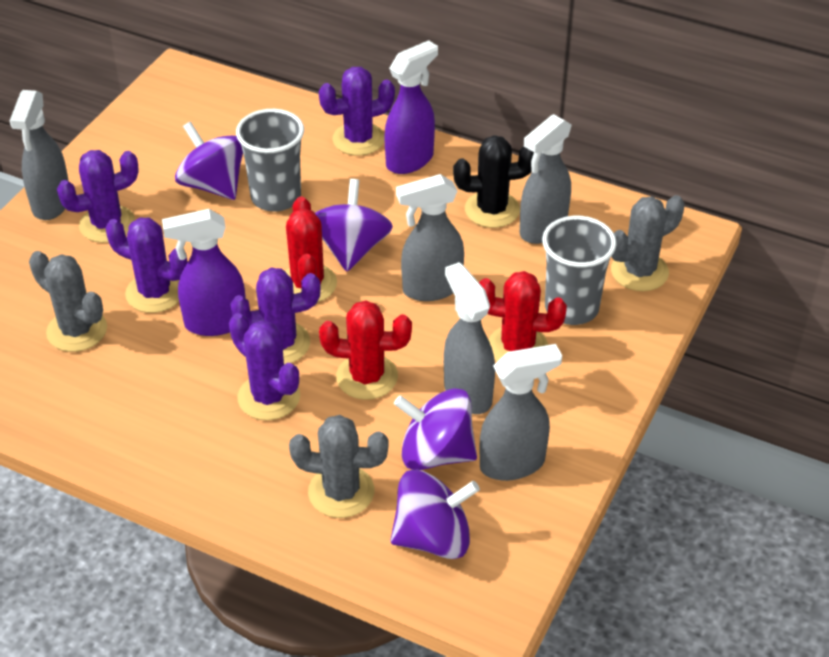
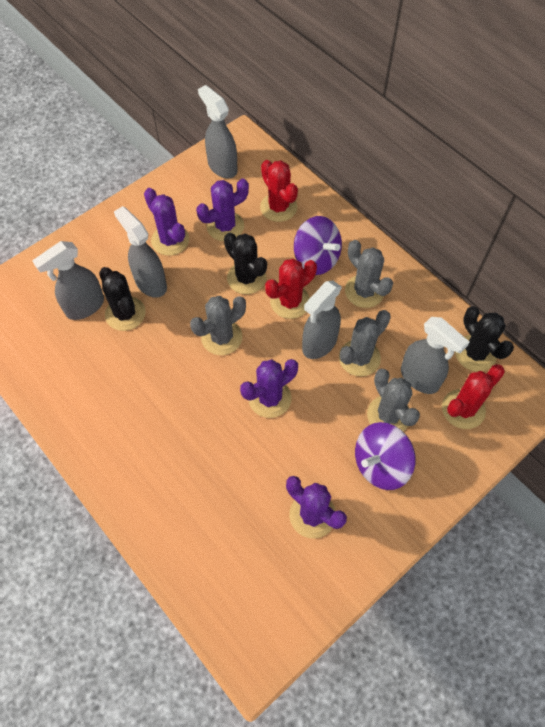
black cactus: [453,135,534,228] = 1 -> [99,267,146,331] [224,233,267,294] [455,306,514,372] = 3
grey cactus: [29,251,107,352] [289,415,389,518] [611,195,684,291] = 3 -> [190,296,246,355] [339,310,391,377] [345,240,393,308] [367,369,420,431] = 4
grey cup: [236,109,304,212] [542,216,617,325] = 2 -> none = 0
purple cactus: [57,150,139,243] [105,218,188,313] [229,313,300,420] [230,268,321,365] [319,67,395,156] = 5 -> [144,188,189,256] [196,179,249,241] [240,359,298,418] [286,476,347,539] = 4
purple spinning top: [175,121,243,200] [315,179,393,272] [390,470,480,559] [394,388,477,470] = 4 -> [294,216,342,275] [355,422,416,490] = 2
purple spray bottle: [162,209,246,336] [385,40,438,174] = 2 -> none = 0

